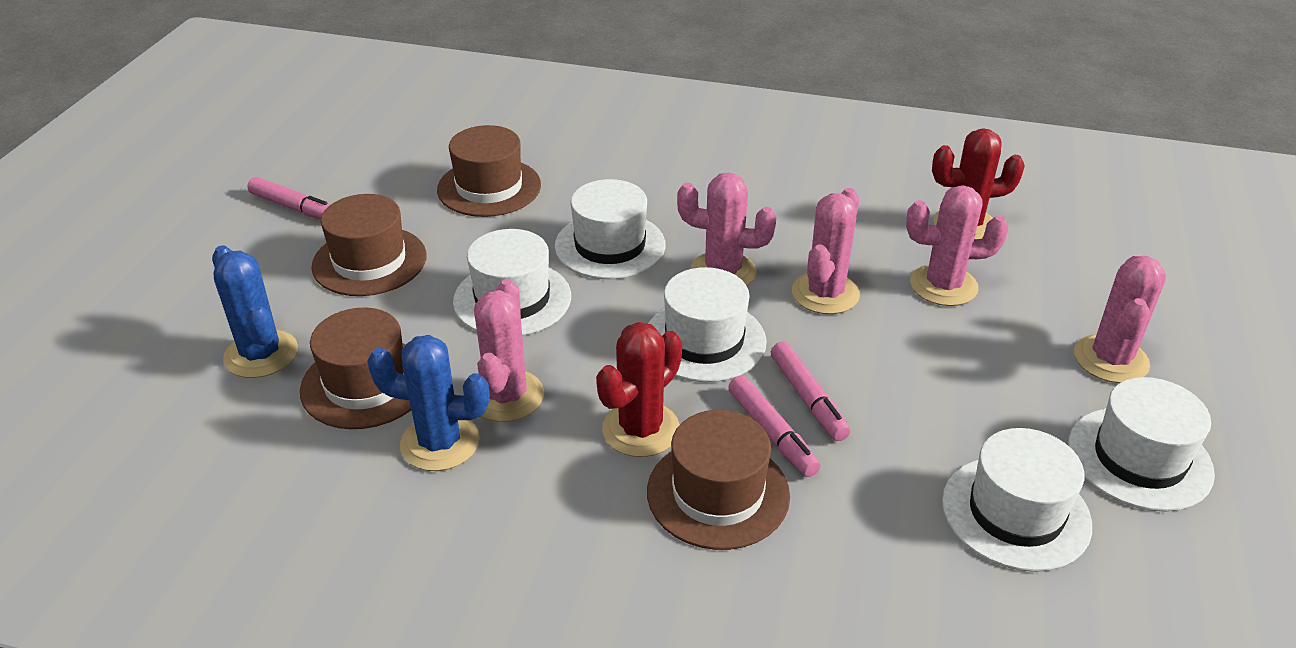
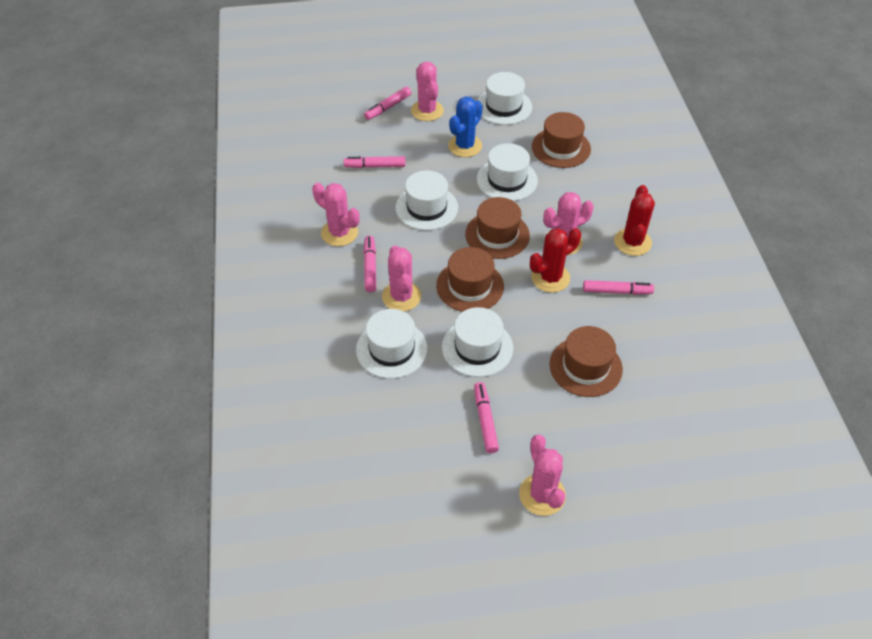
blue cactus: [212,245,298,378] [367,335,489,471] = 2 -> [448,96,483,157] = 1
pink marker: [247,177,330,220] [728,375,821,477] [771,341,850,441] = 3 -> [344,156,406,168] [363,236,376,292] [364,87,411,120] [474,382,499,453] [583,280,654,295] = 5

